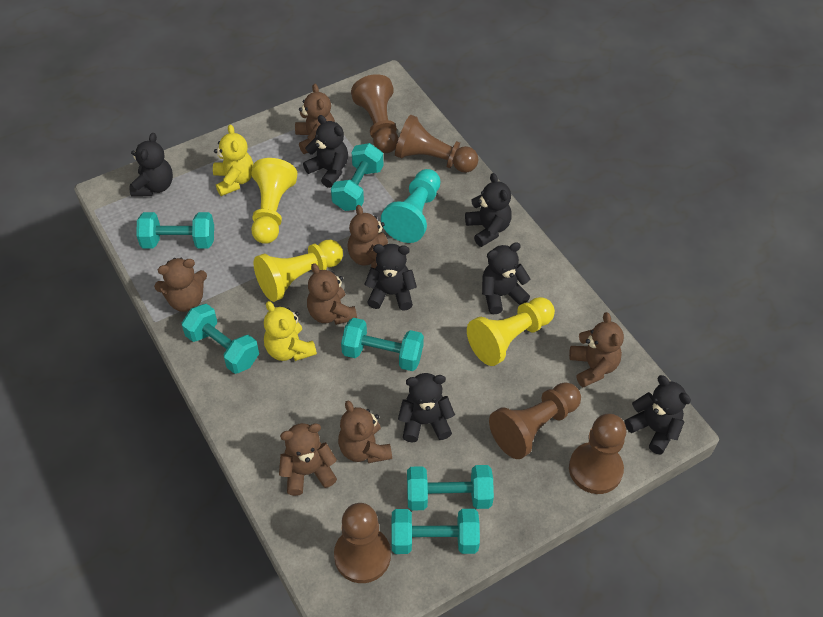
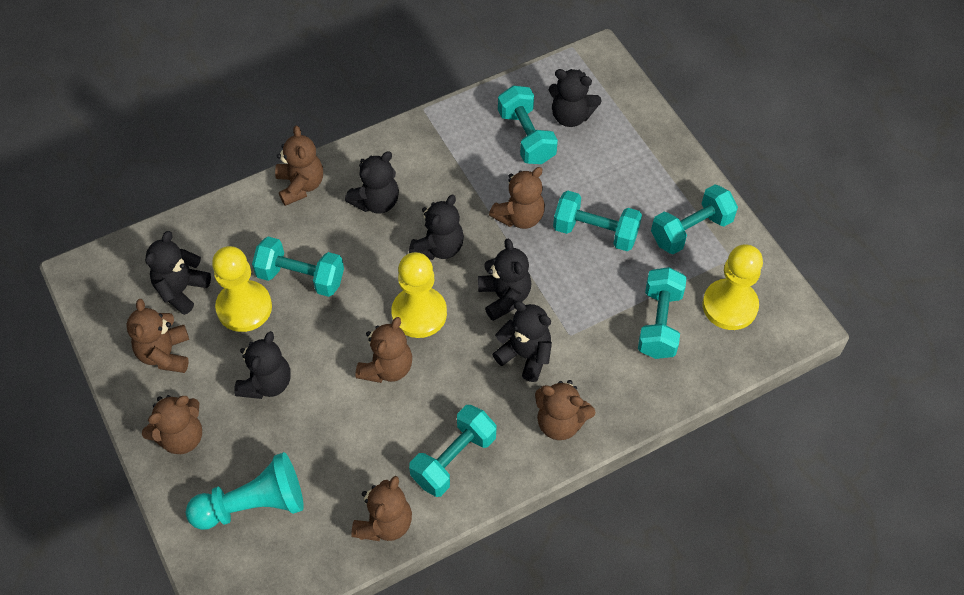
brown pawn: [334,503,391,583] [351,74,399,153] [395,115,479,173] [489,382,581,459] [569,413,626,494] = 5 -> none = 0
yellow teddy bear: [213,124,253,196] [264,301,317,361] = 2 -> none = 0

